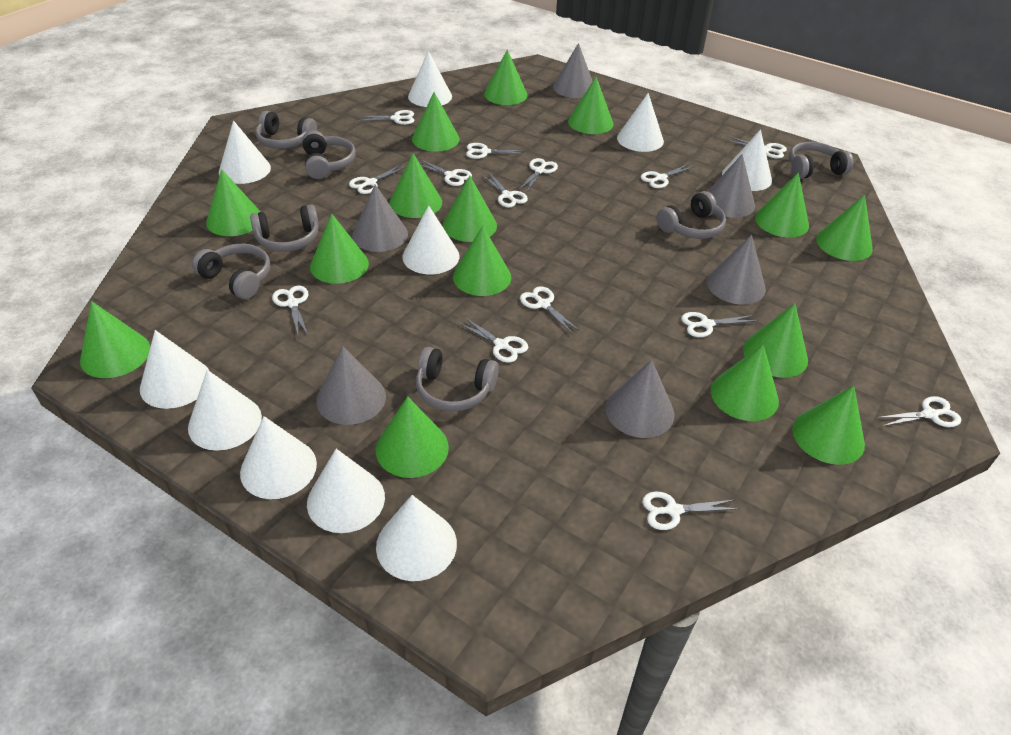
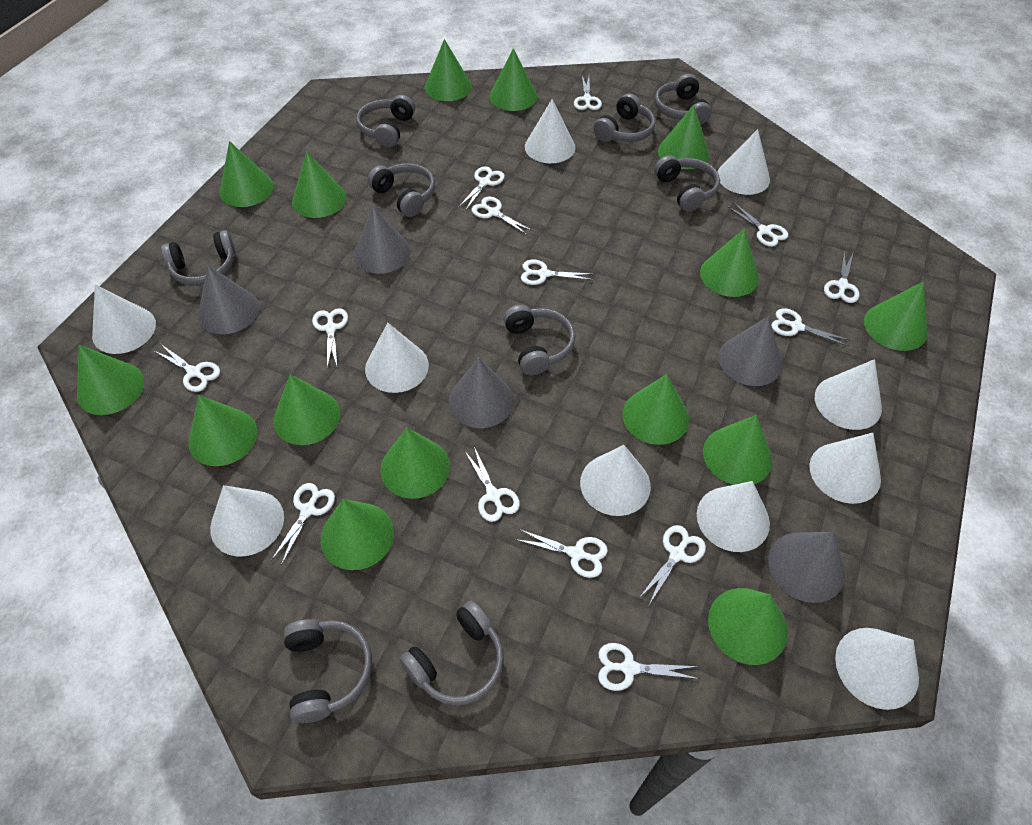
grey cone: [316,346,386,425] [352,184,408,252] [553,43,593,98] [605,360,674,438] [707,235,766,305] [708,154,755,218] = 6 -> [198,265,260,334] [353,206,411,274] [448,358,514,428] [719,316,783,386] [768,532,845,603] = 5
grey headphones: [192,244,271,299] [250,205,319,252] [255,111,317,149] [302,131,356,179] [416,347,499,412] [657,191,726,239] [789,142,853,179] = 7 -> [161,230,236,286] [283,619,372,723] [356,95,415,147] [368,163,435,217] [400,601,504,705] [503,305,575,375] [593,93,656,142] [654,74,711,125] [654,155,720,212] = 9

